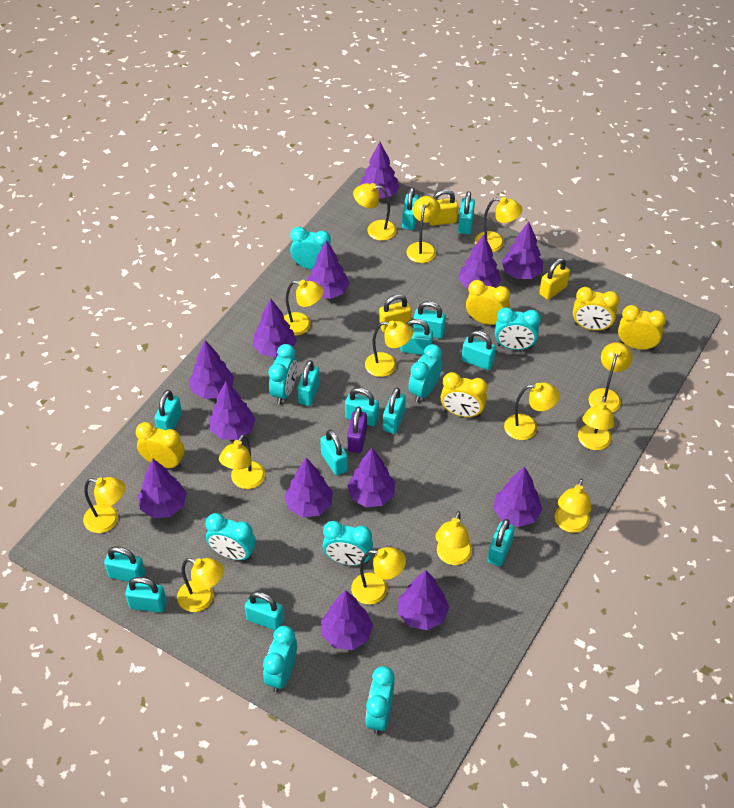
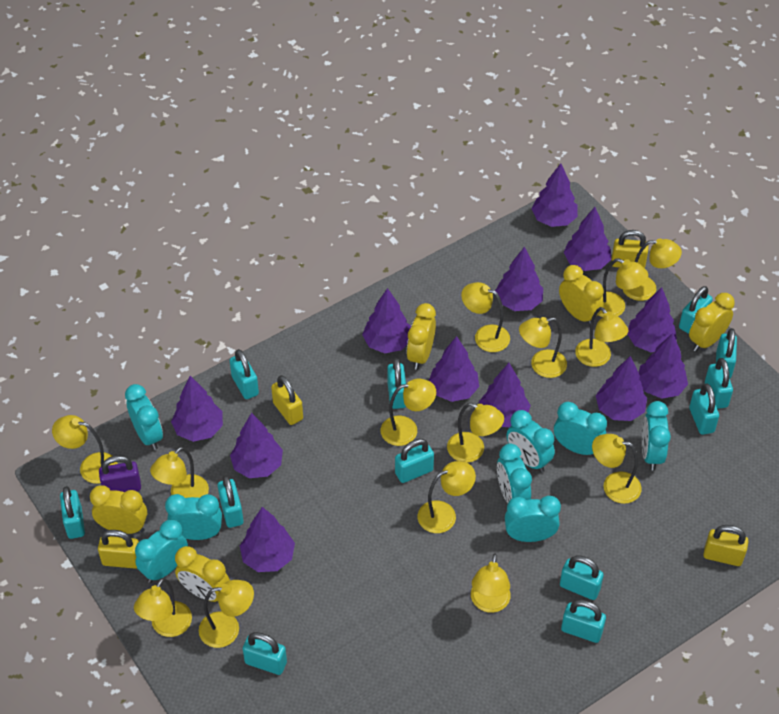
purple tree: [138,459,187,518] [189,340,234,399] [209,381,255,440] [253,298,297,357] [284,458,333,517] [308,240,350,299] [321,590,373,650] [347,448,395,507] [360,142,399,199] [398,570,449,630] [458,234,501,289] [493,466,542,527] [501,221,544,279] = 13 -> [171,376,223,442] [230,413,283,478] [240,507,295,572] [362,288,411,353] [429,336,479,402] [479,363,531,427] [495,247,543,311] [531,163,578,227] [564,207,611,271] [596,356,647,421] [628,287,677,352] [638,333,688,399] = 12
turquoise padlock: [104,547,145,582] [125,577,167,613] [155,390,182,430] [245,592,284,630] [297,360,320,406] [320,430,348,476] [345,387,379,426] [383,388,406,434] [400,319,433,355] [402,187,419,230] [413,301,446,339] [458,191,475,234] [462,330,496,370] [488,519,515,566] = 14 -> [60,486,85,539] [218,475,243,528] [229,349,259,399] [243,632,287,675] [387,358,406,409] [395,439,434,483] [560,555,604,600] [561,600,606,643] [679,286,713,334] [689,383,719,435] [705,358,733,409] [716,328,737,379] = 12
yellow padlock: [379,294,411,333] [429,189,458,226] [539,258,570,300] = 3 -> [98,530,139,569] [271,375,303,425] [611,230,648,268] [703,525,748,566] = 4

